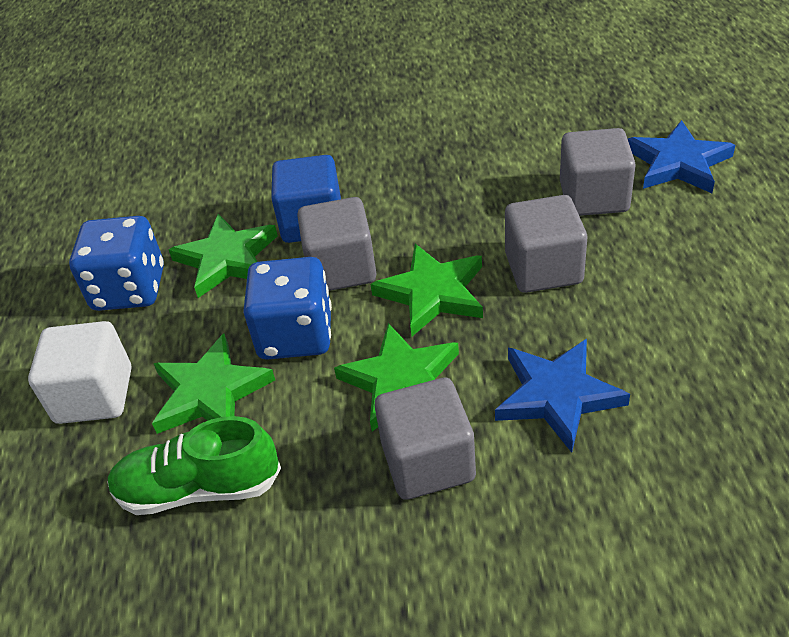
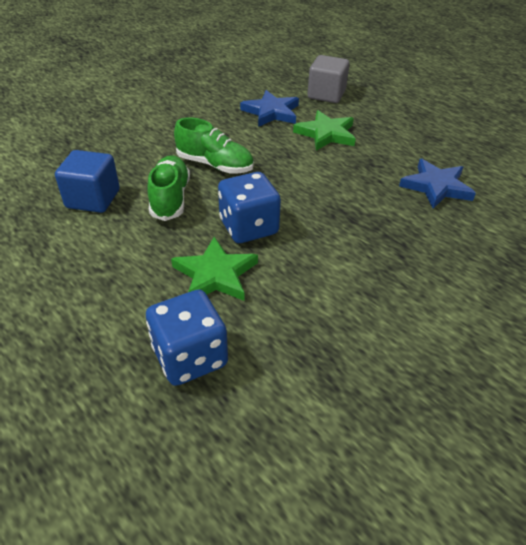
green shoe: [108,416,281,515] = 1 -> [148,155,190,221] [174,117,254,173] = 2
green star: [152,334,275,434] [169,214,278,298] [334,323,459,432] [370,244,483,336] = 4 -> [171,236,258,301] [293,110,356,151] = 2
grey cube: [297,197,377,291] [375,378,476,500] [505,195,587,293] [560,128,636,216] = 4 -> [307,55,349,103] = 1
white cube: [28,321,131,424] = 1 -> none = 0

